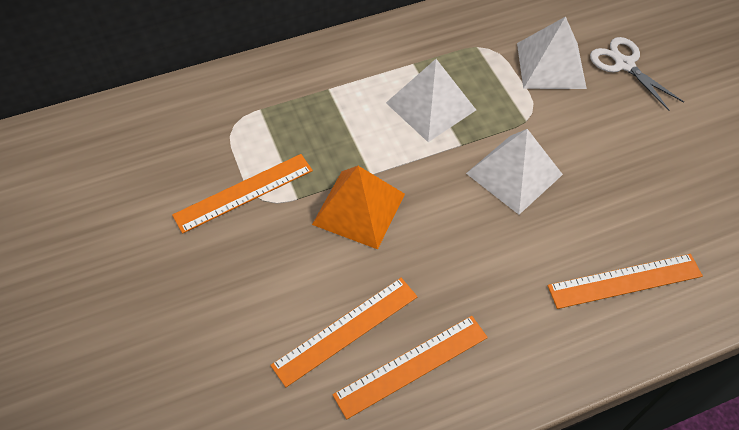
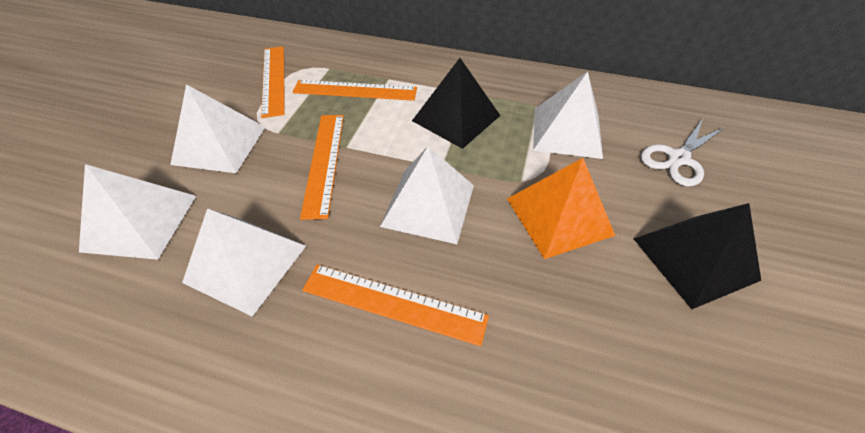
black pyramid: none = 0 -> [412,58,500,149] [634,203,761,309] = 2
white pyramid: [386,59,476,142] [466,129,563,215] [517,16,587,89] = 3 -> [79,164,196,260] [170,84,265,173] [182,208,306,317] [380,146,474,244] [533,72,603,159] = 5

